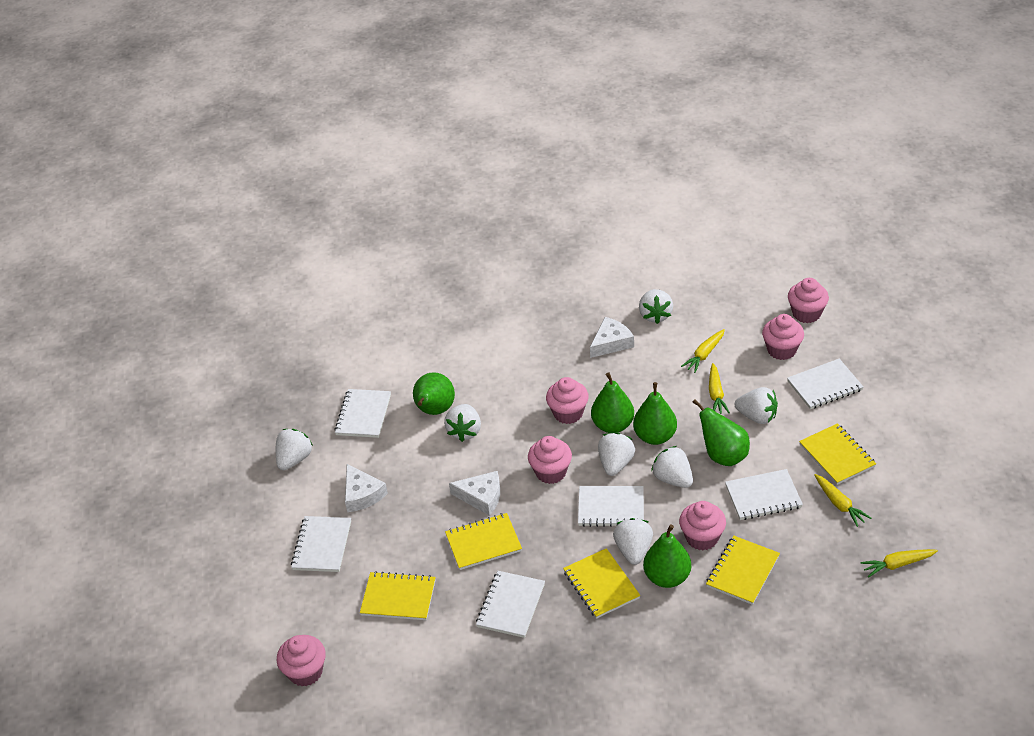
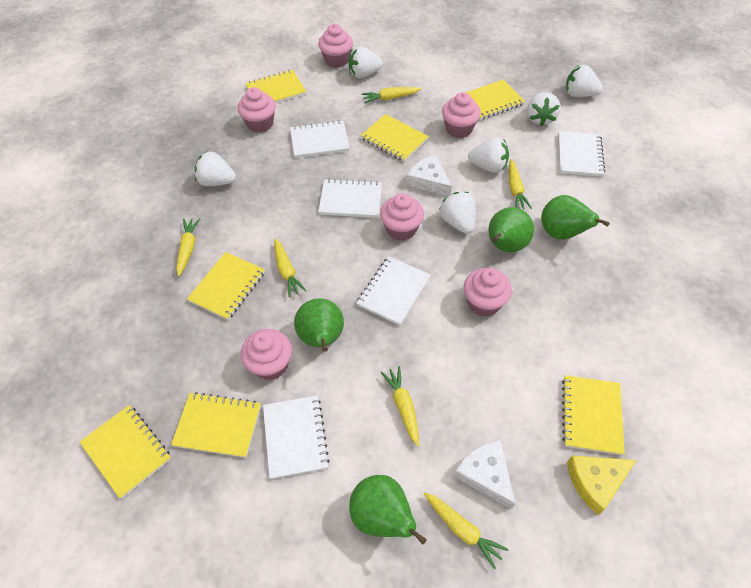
green pear: [413,372,455,415] [591,372,634,433] [633,382,677,445] [643,524,691,588] [692,399,750,466] = 5 -> [294,299,344,352] [349,475,427,545] [488,207,534,252] [541,195,610,240] = 4
white cheese: [345,464,388,512] [449,471,500,516] [590,317,634,358] = 3 -> [407,154,452,196] [454,440,515,509] = 2
white notebook: [291,516,351,572] [334,389,391,438] [476,571,545,638] [578,486,644,527] [725,469,803,520] [787,359,863,409] = 6 -> [263,395,330,479] [290,120,350,158] [318,179,382,218] [356,256,431,326] [558,131,605,177] = 5
white strawberry: [276,429,313,470] [444,404,481,442] [598,432,635,476] [613,518,653,565] [639,289,673,324] [651,446,693,488] [734,387,778,424] = 7 -> [195,151,236,186] [348,46,383,79] [439,192,476,234] [468,137,509,173] [527,92,561,126] [565,65,603,97] = 6
yellow carrot: [681,329,725,373] [709,363,730,414] [814,474,871,527] [860,549,938,578] = 4 -> [176,218,200,277] [274,238,307,297] [361,87,421,103] [380,366,419,447] [424,492,509,569] [509,159,532,209] = 6
yellow cheese: none = 0 -> [567,456,636,515] = 1
yellow notebook: [360,571,436,620] [445,513,522,570] [563,548,640,619] [706,536,780,605] [799,423,876,485] = 5 -> [80,405,171,499] [171,392,261,458] [187,252,265,320] [245,70,306,103] [360,114,429,162] [465,79,525,120] [562,375,625,455] = 7

